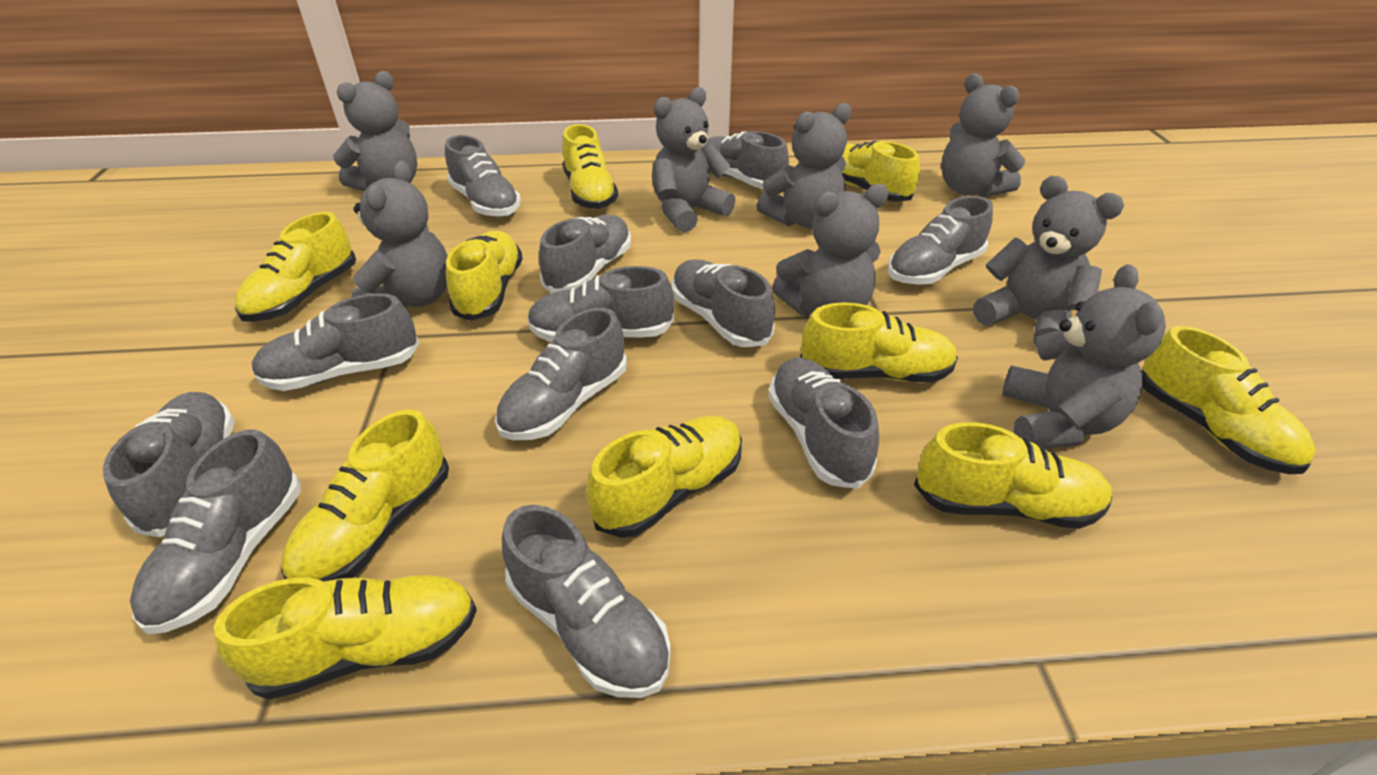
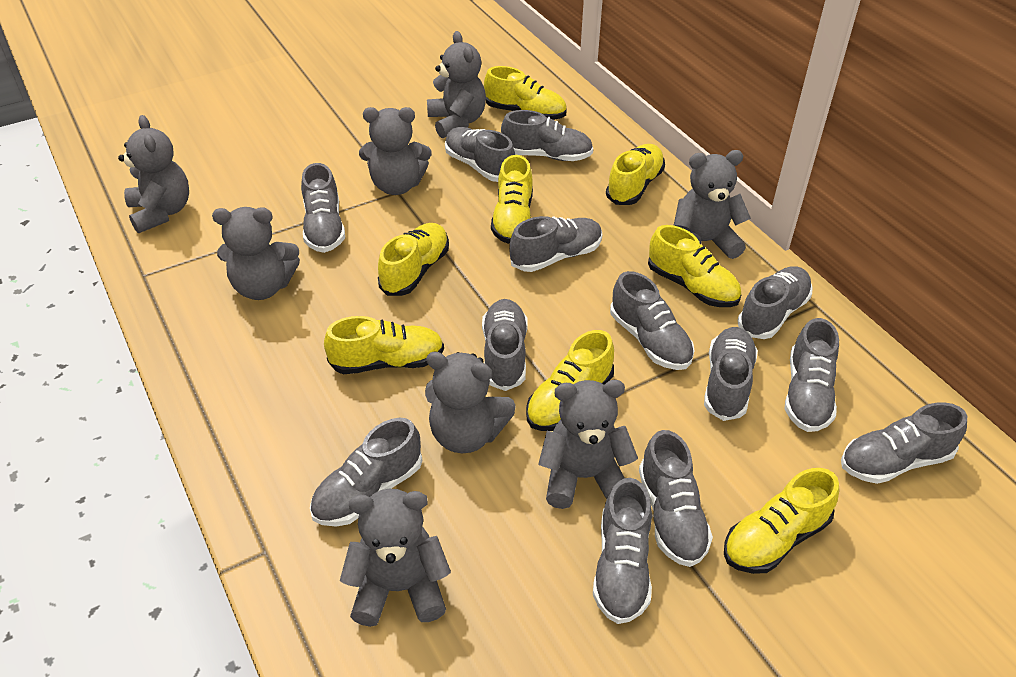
grey shoe: [103,392,235,537] [130,429,301,634] [252,293,419,391] [445,135,521,217] [495,308,627,440] [502,505,671,698] [527,266,674,342] [539,215,631,293] [672,260,775,347] [701,131,789,189] [768,358,879,489] [888,196,993,285] = 12 -> [301,163,345,253] [310,418,422,526] [445,127,515,182] [482,299,528,391] [501,110,593,161] [509,216,602,272] [593,478,652,624] [610,271,695,370] [639,430,713,567] [704,327,758,421] [737,266,812,339] [785,318,839,432] [841,402,967,484] = 13
yellow shoe: [214,575,477,700] [235,212,356,322] [281,410,449,582] [446,231,523,321] [562,124,618,209] [587,416,742,538] [800,302,958,383] [842,140,920,202] [914,422,1112,529] [1141,326,1316,474] = 10 -> [324,316,444,374] [378,223,449,296] [484,66,567,120] [491,155,533,244] [526,330,614,431] [606,144,665,205] [648,225,741,307] [724,468,839,574] = 8

